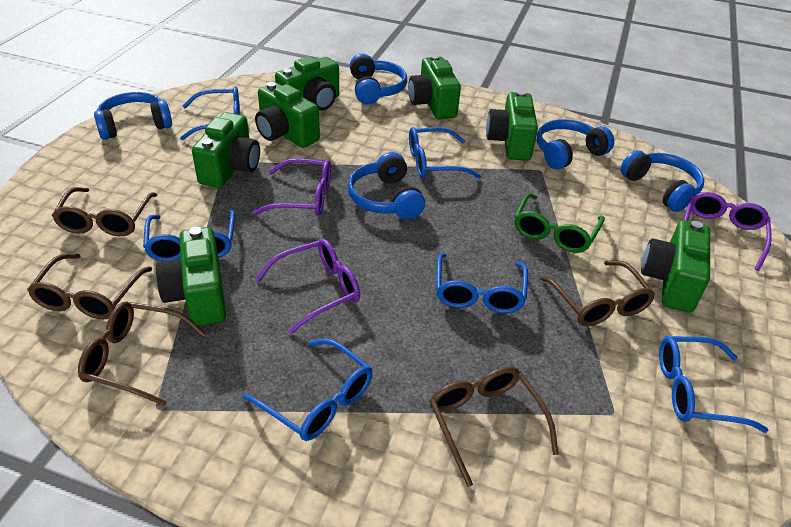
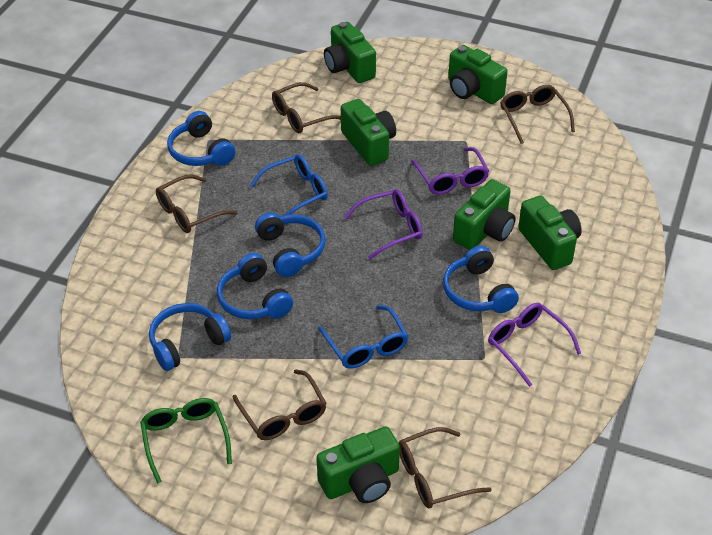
blue glasses: [143,210,235,261] [180,86,240,140] [243,338,372,441] [409,127,482,179] [436,253,528,313] [659,336,768,433] = 6 -> [250,154,328,216] [318,305,408,369] = 2
green camera: [156,227,226,326] [192,112,260,188] [255,82,320,148] [275,56,339,111] [408,55,461,119] [486,90,538,161] [641,220,710,313] = 7 -> [317,427,400,503] [324,22,376,83] [341,99,396,166] [448,45,508,104] [453,179,516,250] [518,196,582,270] = 6

